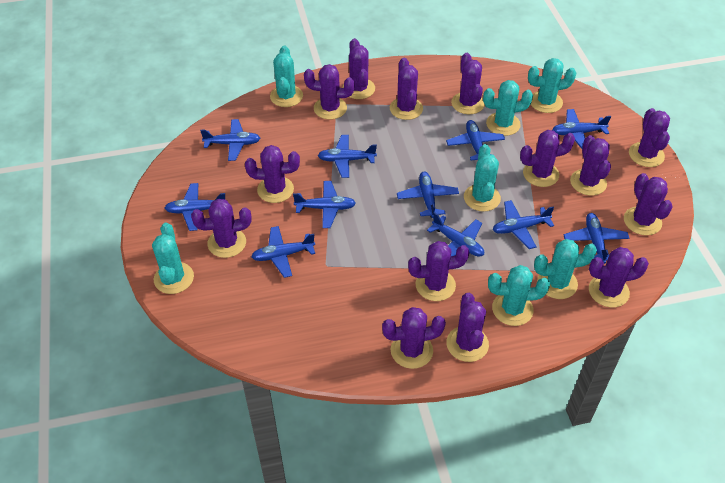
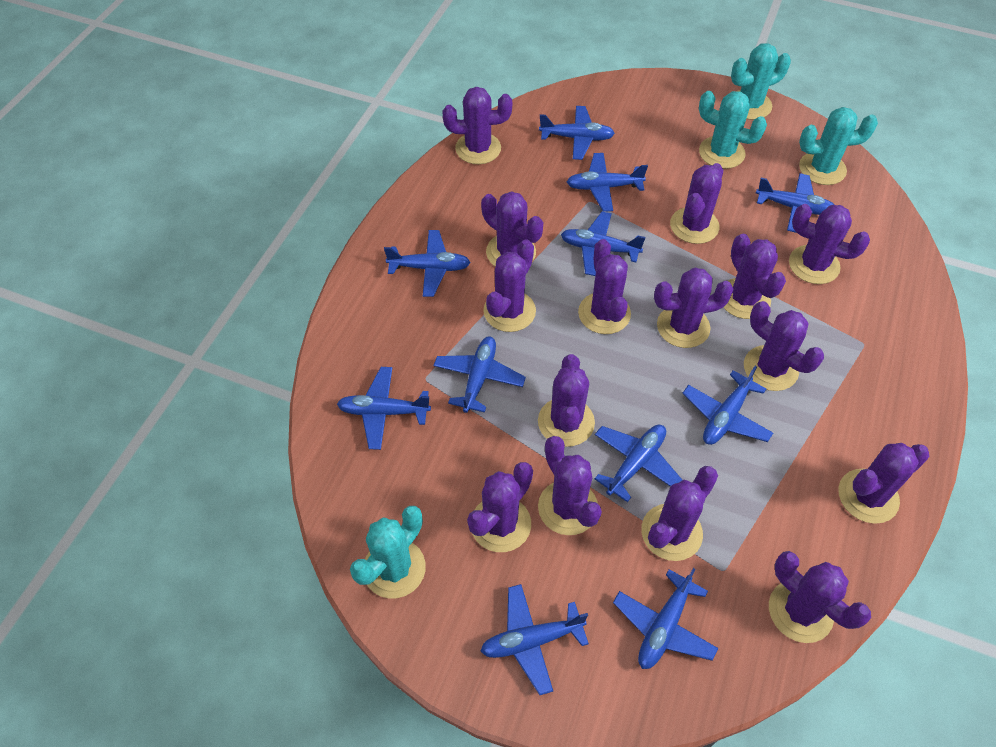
purple cactus: [191,199,252,258] [245,145,300,203] [304,64,354,120] [343,38,375,99] [382,307,446,369] [390,58,423,120] [408,241,469,301] [446,293,489,362] [451,53,485,114] [520,130,575,187] [570,135,611,196] [589,247,649,307] [624,173,673,235] [629,108,670,167] = 14 -> [442,87,512,164] [467,462,533,552] [481,191,543,267] [483,239,536,332] [538,354,595,447] [538,436,602,535] [578,239,631,334] [641,466,718,561] [654,268,734,348] [670,163,723,244] [723,234,786,319] [744,301,824,391] [769,551,871,643] [789,204,870,284] [838,443,930,524] = 15
turquoise cactus: [152,222,194,294] [270,46,303,107] [464,144,501,212] [483,80,533,136] [488,265,550,326] [528,58,576,113] [534,239,597,299] = 7 -> [350,506,426,599] [699,91,767,169] [731,43,791,120] [799,107,878,185] = 4

